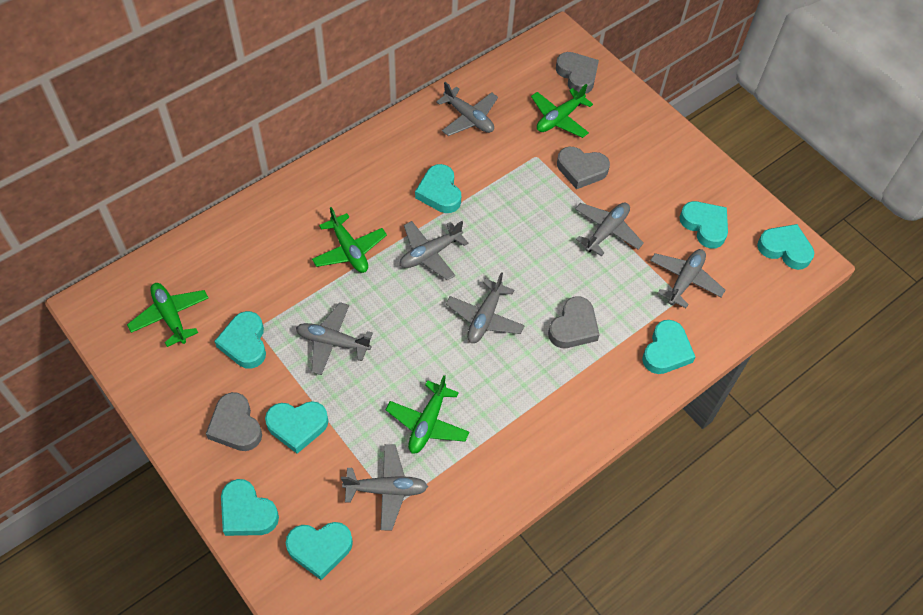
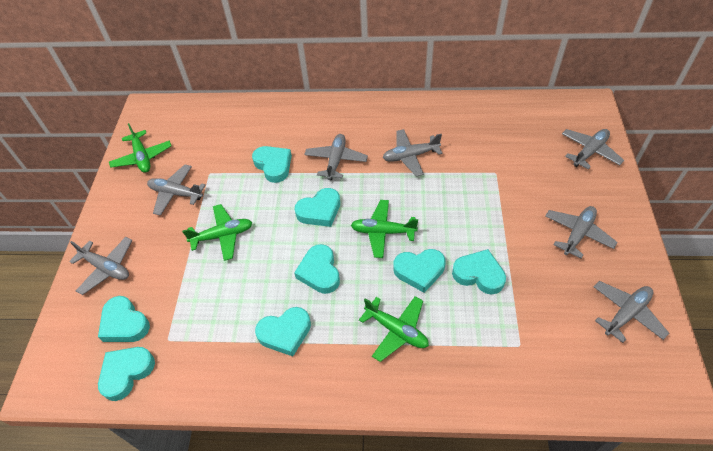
grey heart: [206,392,262,451] [548,296,600,348] [556,52,599,94] [557,147,610,189] = 4 -> none = 0

